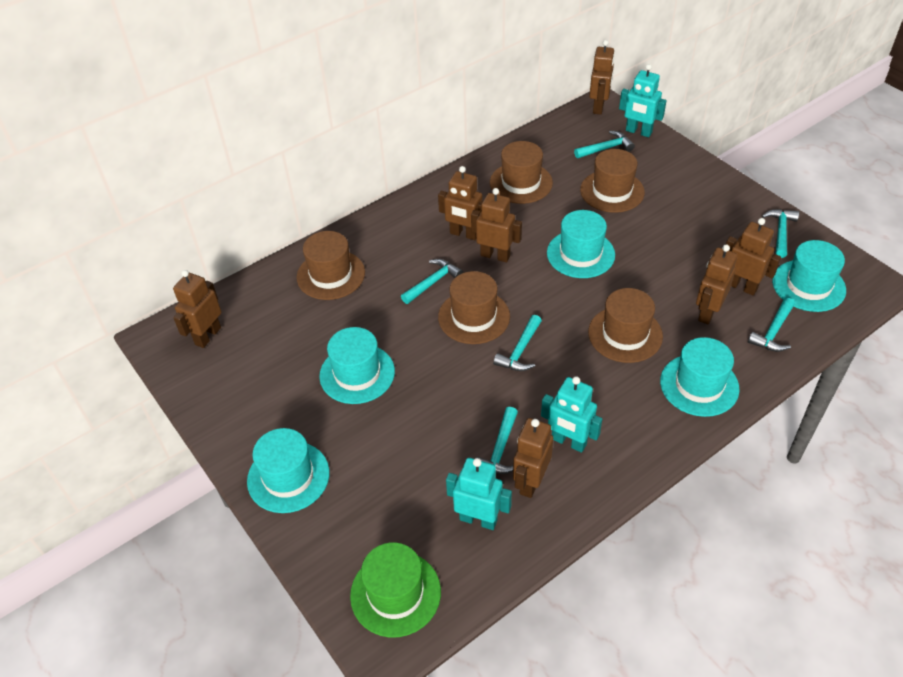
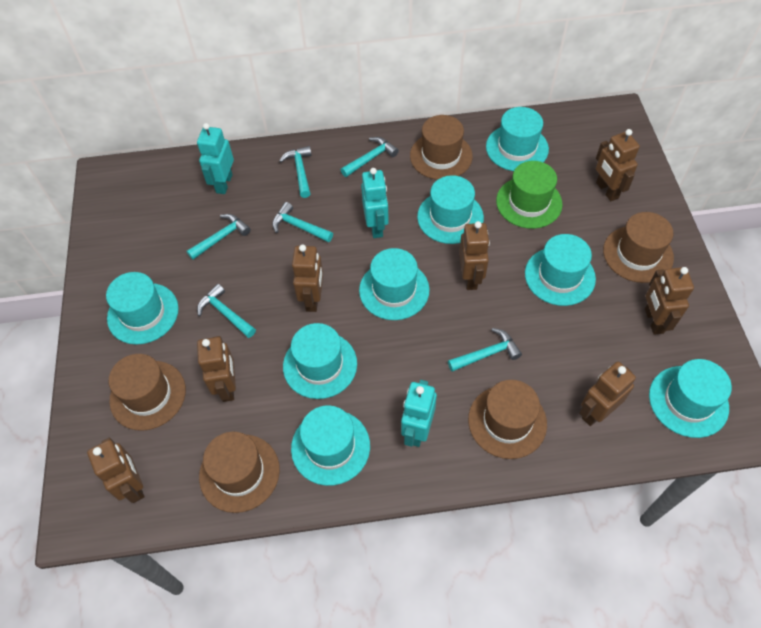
turquoise hat: [247,428,330,513] [319,327,395,404] [547,210,615,278] [660,337,740,417] [772,240,846,312] = 5 -> [106,272,179,345] [283,323,357,399] [291,405,370,486] [359,248,430,320] [417,175,484,244] [486,107,549,171] [525,234,596,306] [649,359,732,438] = 8

